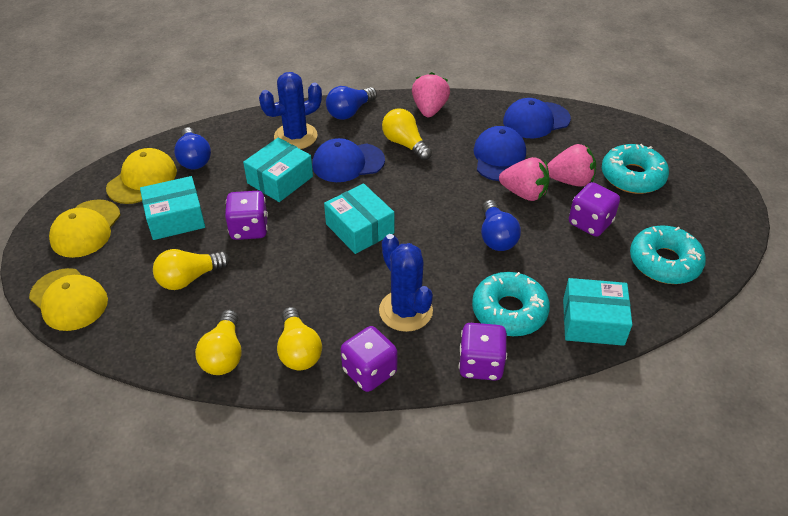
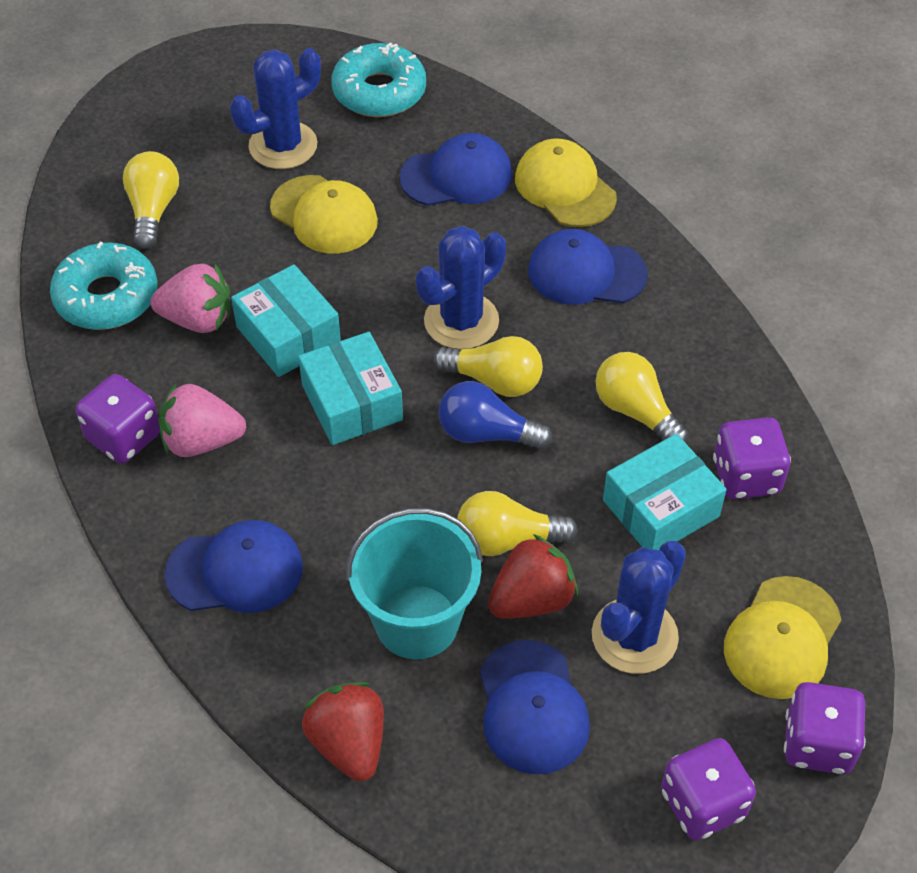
blue cactus: [259,72,322,149] [379,234,433,332] = 2 -> [230,48,321,169] [416,226,506,349] [592,541,686,674] = 3
blue cap: [312,138,385,182] [474,126,526,181] [503,98,571,138] = 3 -> [164,520,303,613] [399,133,512,206] [480,640,590,774] [528,229,648,305] = 4
blue light bulb: [174,127,211,170] [326,86,377,120] [481,200,521,251] = 3 -> [438,381,553,450] = 1
pink strawberry: [412,72,450,117] [499,157,550,201] [547,144,596,187] = 3 -> [150,264,230,333] [159,384,246,457] = 2
red strawberry: none = 0 -> [302,682,384,781] [488,534,578,619] = 2
turquoise box: [140,176,205,240] [243,137,313,202] [324,183,394,254] [563,278,632,346] = 4 -> [231,264,341,377] [298,332,403,445] [603,434,727,550] = 3
turquoise bucket: none = 0 -> [346,508,483,659] = 1
turquoise donut: [472,272,550,336] [602,144,669,194] [630,225,706,284] = 3 -> [50,242,157,330] [332,42,426,117] = 2

